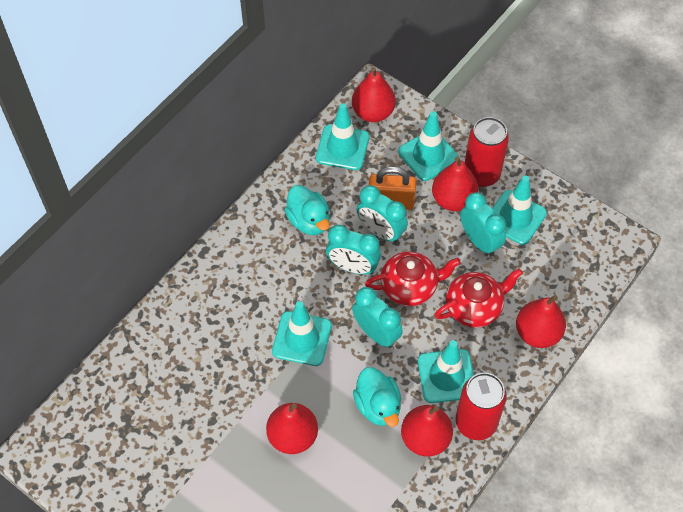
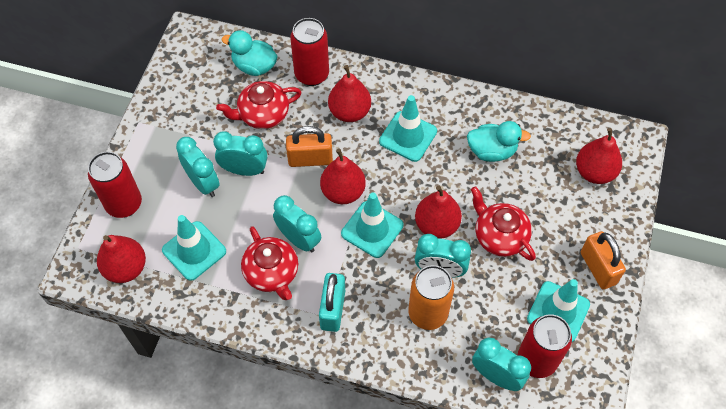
orange can: none = 0 -> [408,265,454,330] = 1
orange padlock: [369,166,416,210] = 1 -> [286,126,333,167] [581,231,626,290] = 2
red can: [456,373,507,440] [465,117,509,187] = 2 -> [88,152,142,218] [290,18,329,86] [518,314,572,378] = 3
red teapot: [365,251,461,306] [435,268,523,328] = 2 -> [216,81,302,129] [241,226,298,300] [471,186,536,261] = 3
turquoise clock: [326,225,381,274] [352,287,403,348] [357,185,408,243] [460,192,506,256] = 4 -> [176,137,220,197] [213,132,268,176] [273,195,321,253] [415,234,471,278] [472,338,531,391] = 5
turquoise padlock: none = 0 -> [319,273,345,332] = 1
turquoise traffic cone: [272,301,332,366] [316,103,370,170] [398,111,459,181] [418,340,474,403] [492,175,547,245] = 5 -> [162,215,226,281] [341,193,403,258] [379,95,437,162] [527,279,590,342] = 4

